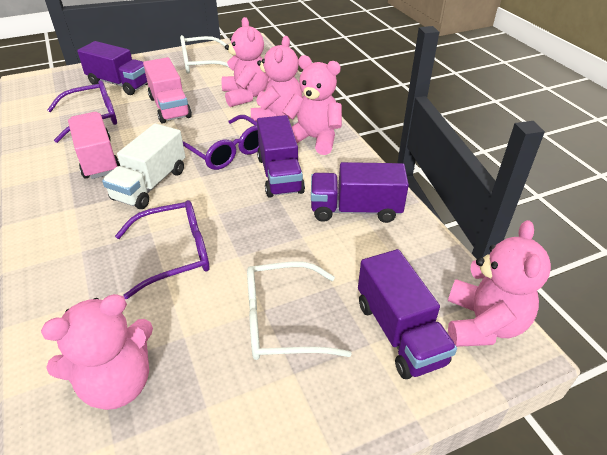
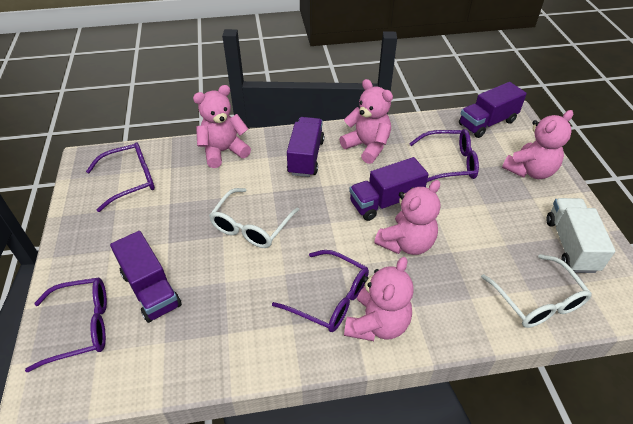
pink truck: [68,112,120,179] [143,57,192,124] = 2 -> none = 0
purple glasses: [47,80,117,143] [115,200,210,299] [183,115,259,170] = 3 -> [25,277,107,372] [86,142,155,212] [272,250,369,332] [409,129,479,182] = 4

